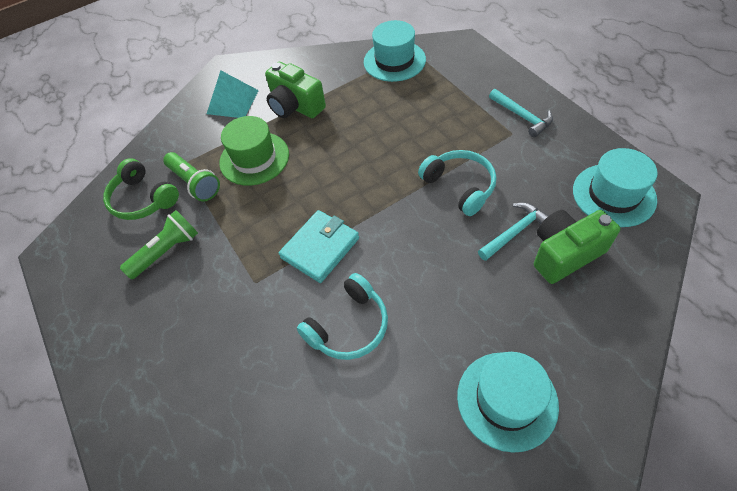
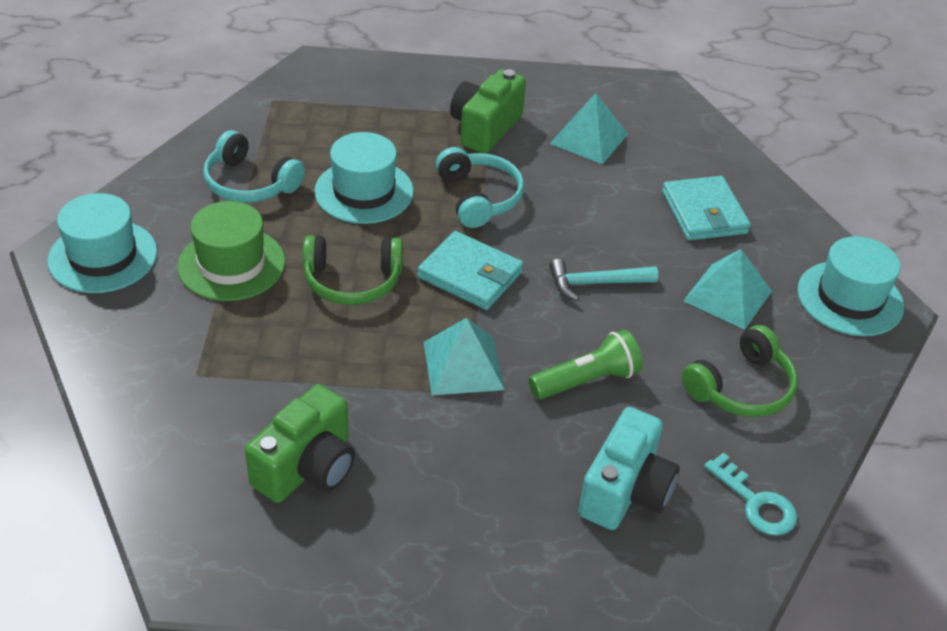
green flashlight: [120,210,198,279] [163,152,220,201] = 2 -> [529,329,643,400] = 1
green headphones: [103,158,179,220] = 1 -> [303,235,403,305] [682,325,798,417] = 2
turquoise camera: none = 0 -> [578,407,680,530] = 1
turquoise hammer: [478,203,548,261] [489,89,553,137] = 2 -> [549,259,658,301] = 1
turquoise key: none = 0 -> [704,452,797,536] = 1
turquoise pyramid: [207,70,259,118] = 1 -> [424,318,504,395] [550,93,628,164] [683,249,772,330] = 3
turquoise wallet: [279,210,359,283] = 1 -> [417,231,524,310] [662,176,751,241] = 2

